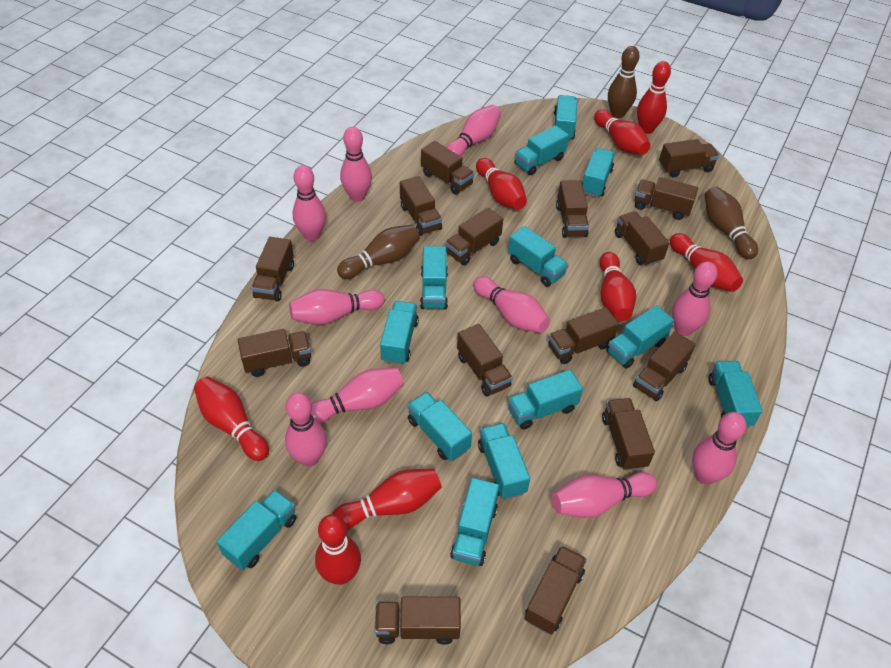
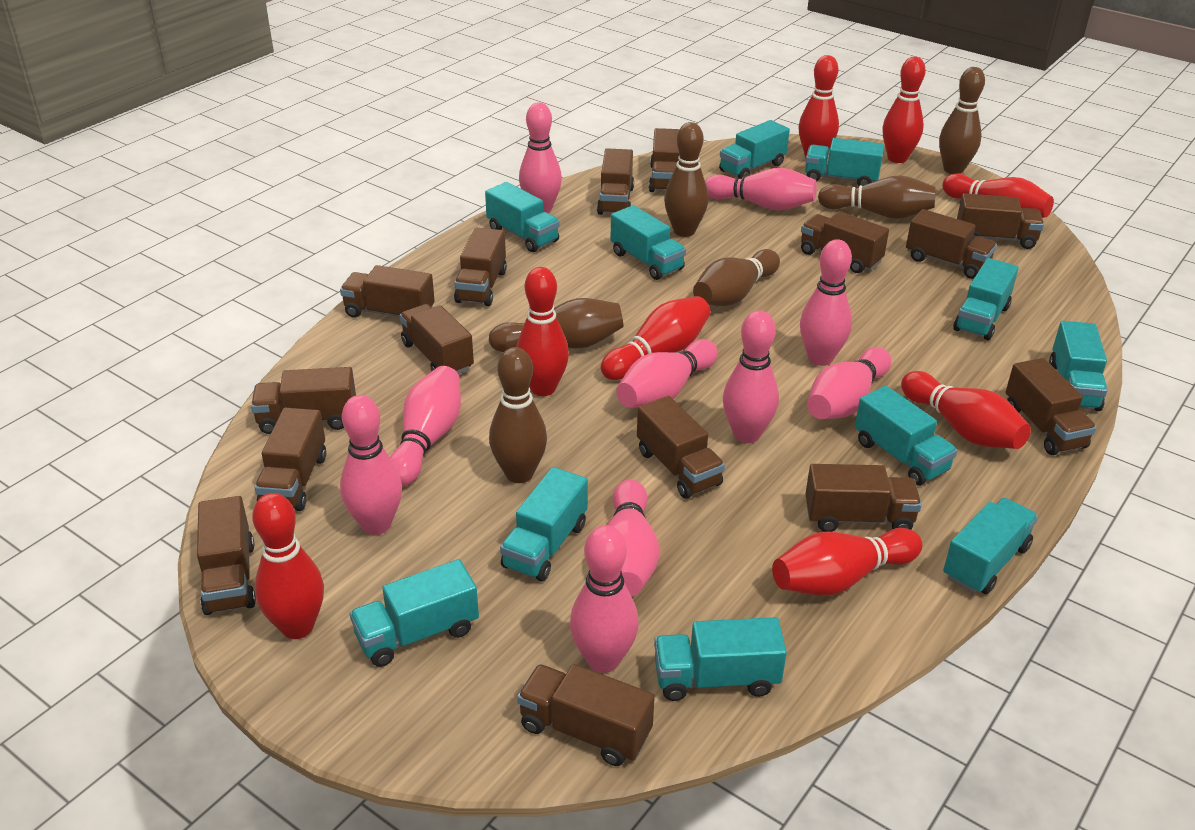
brown bowling pin: [337,225,420,279] [608,46,640,118] [705,187,758,259] = 3 -> [489,298,624,352] [489,347,547,483] [664,122,708,237] [693,249,780,306] [818,175,936,219] [939,67,985,174] = 6
turquoise truck: [216,490,297,570] [380,301,419,365] [407,392,472,461] [420,246,448,309] [450,478,499,566] [478,423,530,499] [508,226,569,287] [508,370,583,430] [515,125,569,175] [554,95,577,140] [582,148,615,197] [607,305,674,368] [709,361,762,428] = 13 -> [350,559,479,667] [485,182,560,252] [500,467,588,582] [610,205,686,280] [654,617,787,701] [719,120,790,179] [805,138,884,186] [855,386,957,486] [943,498,1038,594] [953,258,1019,340] [1049,321,1108,411] = 11

